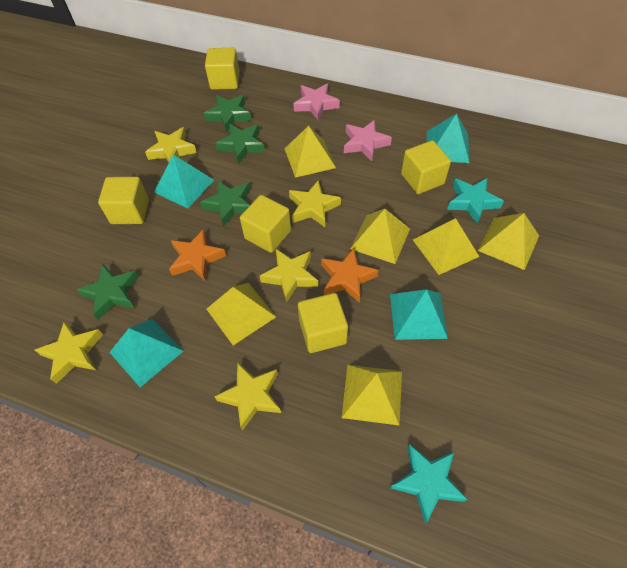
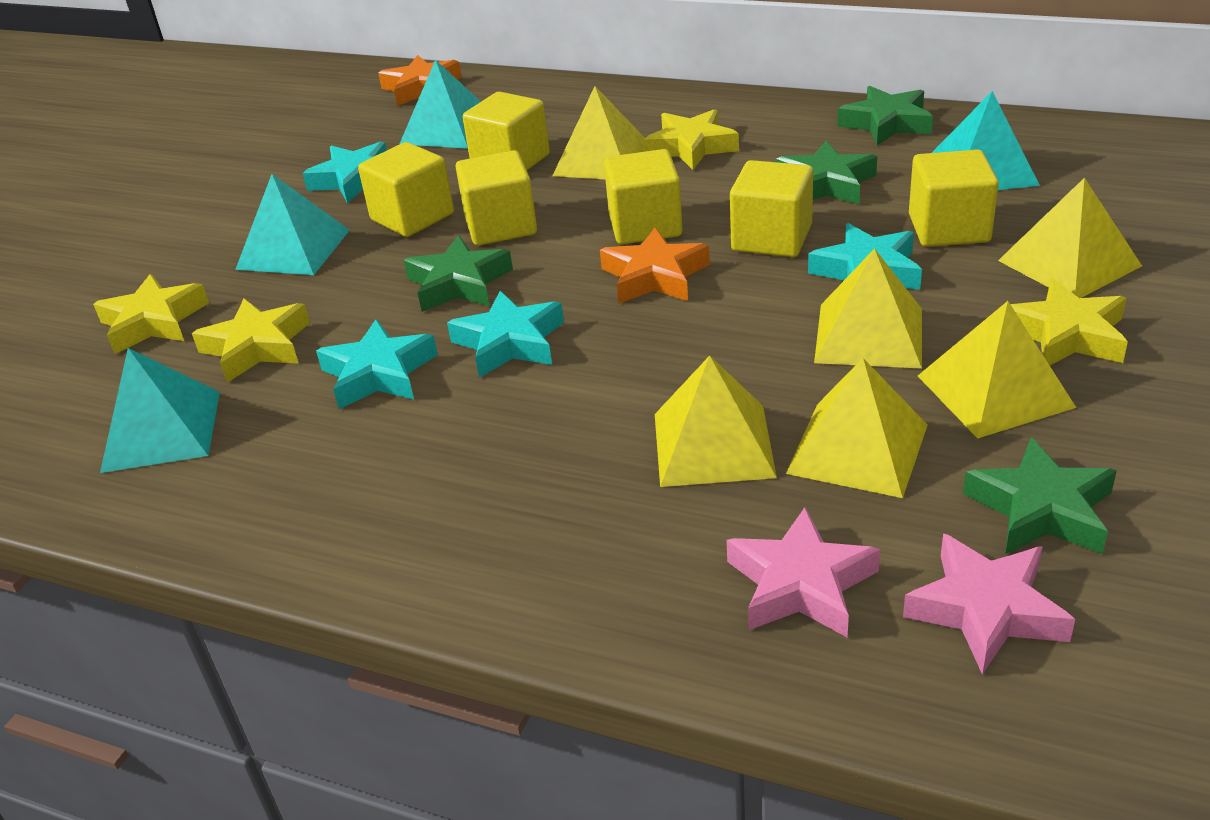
turquoise star: [390,444,467,523] [447,178,504,224] = 2 -> [302,141,387,204] [316,319,438,409] [447,291,564,378] [808,223,922,290] = 4
yellow cube: [98,177,149,224] [205,48,240,90] [240,195,291,253] [298,293,348,353] [401,140,451,194] = 5 -> [358,142,454,237] [456,150,537,246] [463,92,550,170] [604,149,683,244] [730,160,813,257] [909,149,999,247] = 6
yellow star: [35,321,103,384] [145,127,197,162] [214,363,281,431] [260,249,318,302] [289,180,341,227] = 5 -> [93,274,209,354] [192,298,310,383] [644,109,739,170] [1011,279,1128,365] = 4

